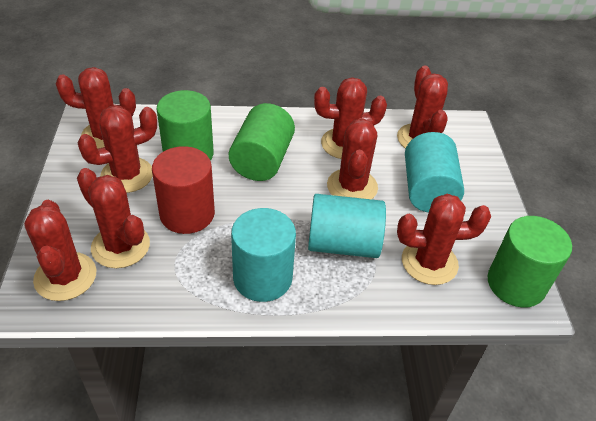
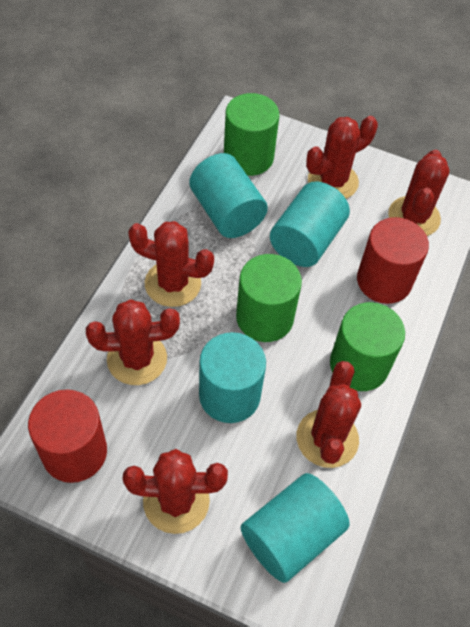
red cactus: [24,200,96,301] [55,67,136,149] [77,168,150,268] [78,106,157,193] [314,77,387,159] [327,118,378,199] [397,66,448,149] [397,194,491,285] = 8 -> [86,299,180,385] [123,449,228,534] [128,221,214,307] [297,361,361,468] [306,116,378,199] [388,150,449,236] = 6
red cylinder: [152,146,215,234] = 1 -> [28,389,107,483] [357,217,429,304] = 2
turquoise cylinder: [231,208,296,302] [308,194,386,258] [405,132,464,213] = 3 -> [189,153,268,238] [199,332,266,423] [241,473,350,583] [270,181,350,267] = 4

